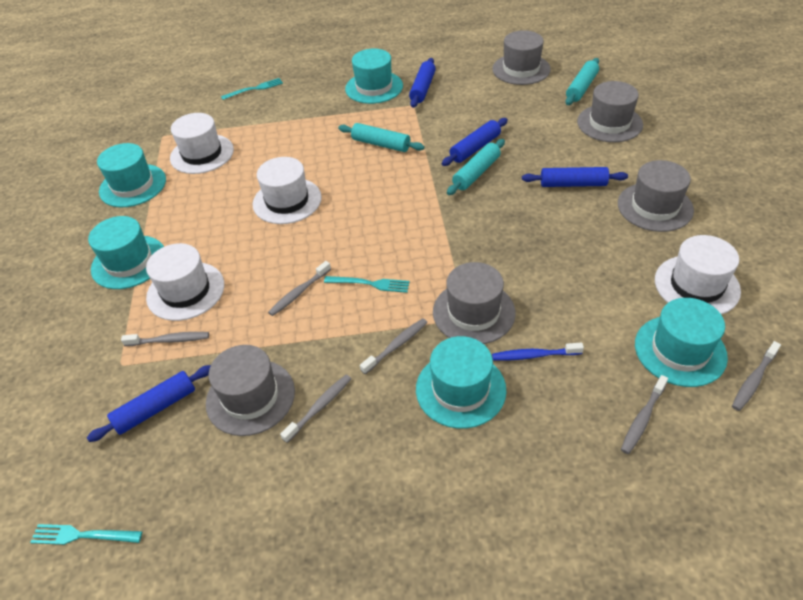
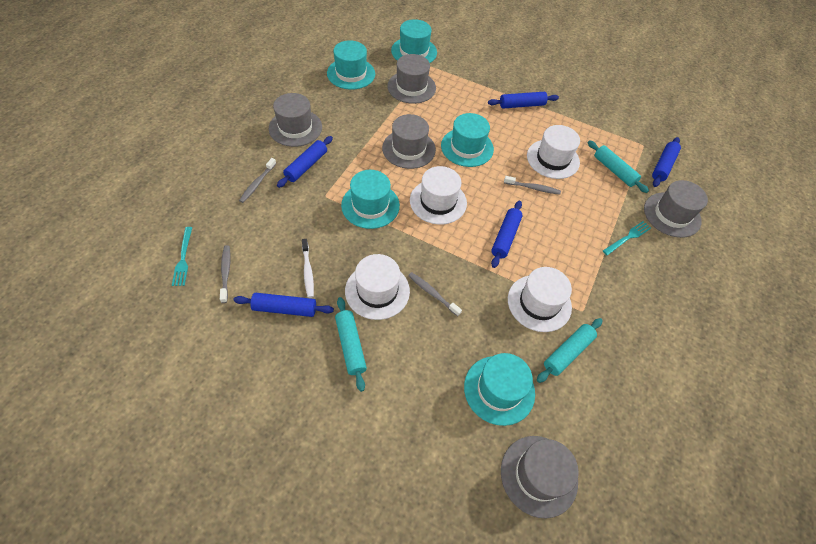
blue rolling pin: [87,365,211,442] [409,58,436,108] [442,118,508,166] [522,167,628,187] = 4 -> [234,293,334,317] [277,136,333,188] [488,92,559,109] [491,201,523,268] [652,137,681,187] = 5
blue toothbrush: [492,342,584,361] = 1 -> none = 0
grey toothbrush: [121,332,209,346] [268,261,331,316] [280,375,351,443] [360,318,428,374] [621,375,668,454] [732,341,781,411] = 6 -> [220,245,231,303] [239,158,276,203] [408,272,462,316] [504,176,561,195] = 4
turquoise fork: [30,524,142,545] [221,78,283,100] [324,276,410,293] = 3 -> [172,227,193,286] [603,221,651,256] = 2
white toothbrush: none = 0 -> [302,239,314,298] = 1

